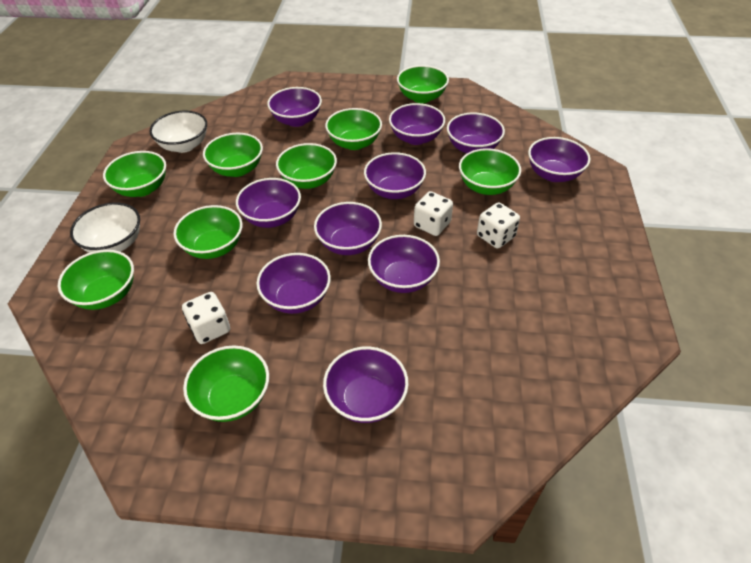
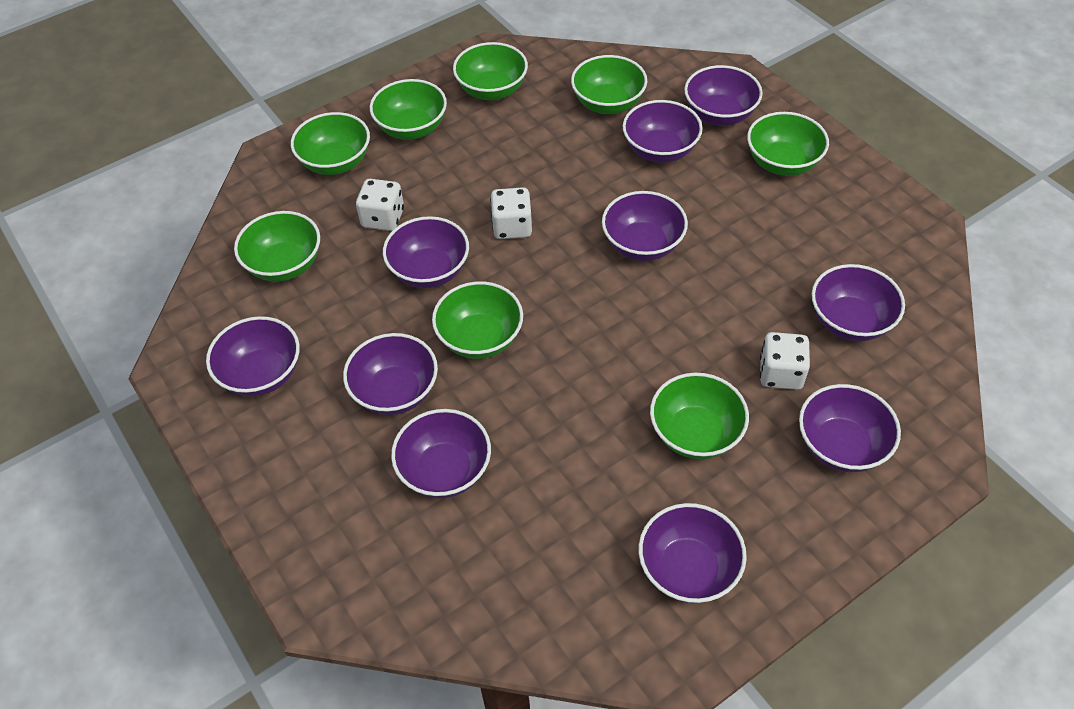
green bowl: [58,250,134,310] [103,151,166,197] [173,205,243,259] [183,346,269,422] [203,133,263,177] [276,143,337,189] [325,108,382,150] [397,65,449,103] [459,148,521,195] = 9 -> [234,211,320,282] [291,112,370,175] [370,79,447,140] [432,281,523,359] [453,42,528,100] [571,55,647,114] [650,373,749,459] [747,112,829,176] = 8
white bowl: [70,203,140,253] [149,111,207,153] = 2 -> none = 0

